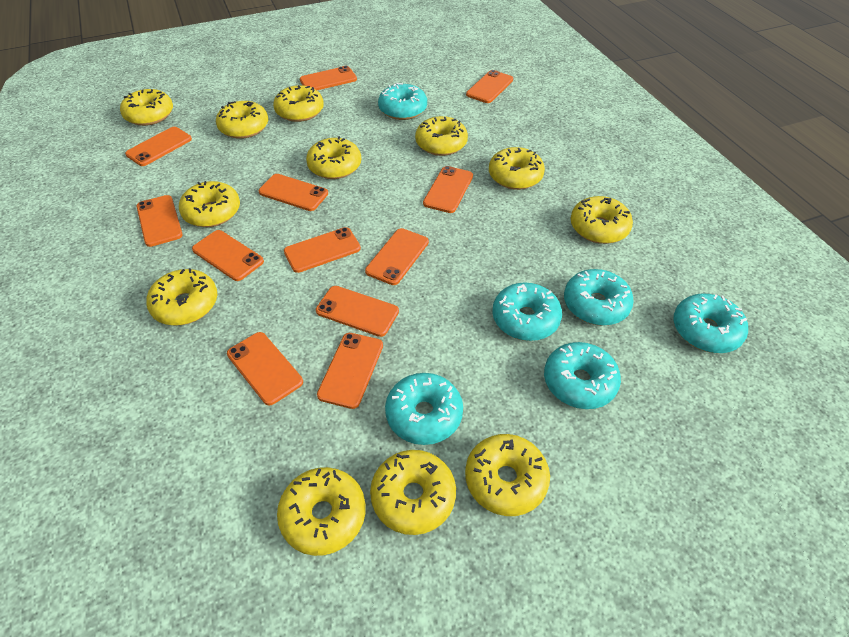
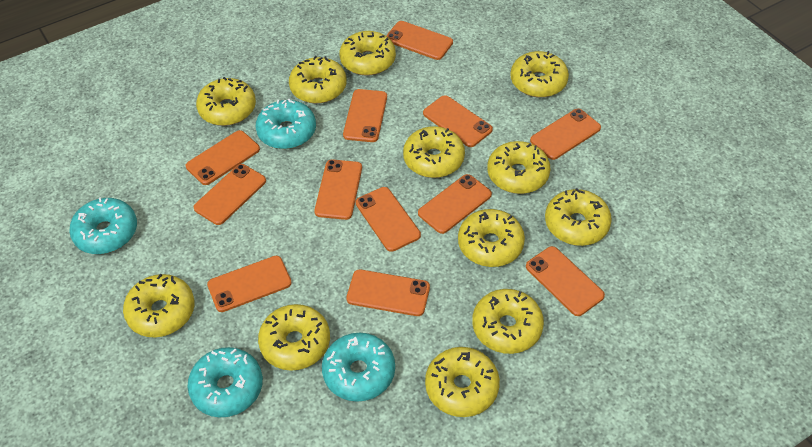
turquoise donut: [378,83,427,120] [385,373,463,445] [492,283,562,341] [544,342,621,409] [564,269,634,326] [673,293,748,353] = 6 -> [69,197,137,254] [187,347,263,417] [256,99,316,149] [322,333,395,402] = 4

